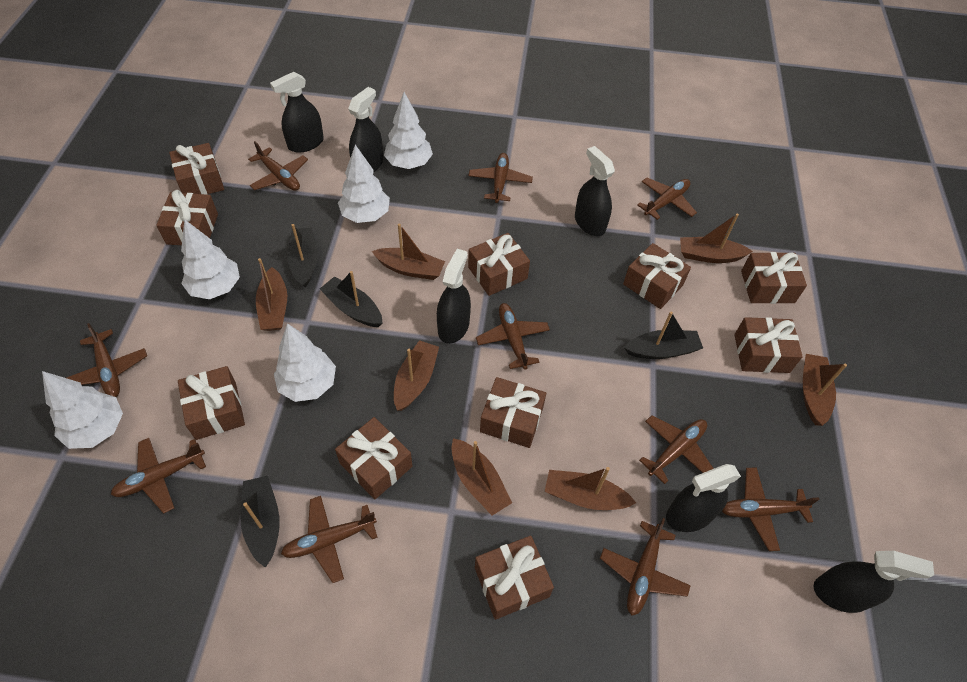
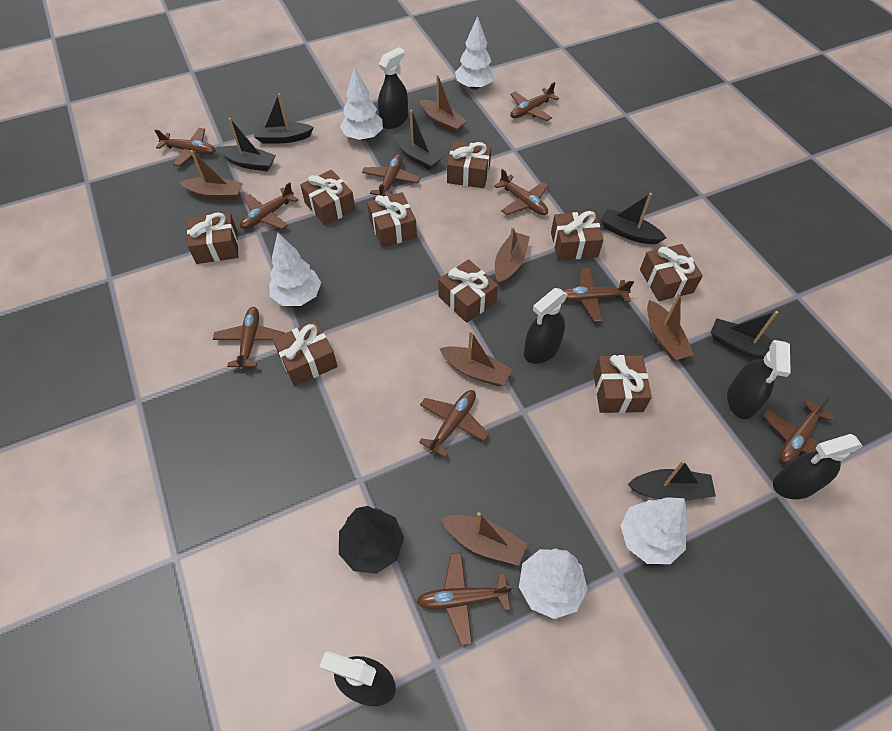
black boat: [240,476,280,568] [287,224,318,288] [320,271,383,327] [624,312,703,359] = 4 -> [217,118,276,171] [254,93,314,143] [395,110,443,170] [601,193,666,244] [628,460,716,501] [711,311,778,359] = 6
black spray bottle: [270,72,324,153] [348,87,383,173] [437,249,471,344] [575,146,615,236] [666,464,741,532] [813,551,934,613] = 6 -> [319,651,396,706] [378,47,408,129] [524,288,567,364] [727,340,791,419] [773,434,863,499] = 5
black tree: none = 0 -> [339,506,404,574] = 1
brown boat: [256,258,287,331] [372,224,445,280] [394,340,439,411] [451,438,512,516] [545,467,636,510] [680,214,753,263] [803,354,847,426] = 7 -> [179,150,243,200] [420,75,467,134] [439,330,513,386] [441,512,527,566] [495,227,530,285] [647,292,694,360] = 6
brown gift: [156,190,218,245] [169,143,224,195] [178,366,245,440] [335,417,412,499] [468,233,530,296] [475,536,554,620] [480,377,546,448] [623,243,691,309] [734,317,803,373] [741,252,807,304] = 10 -> [187,212,238,264] [273,321,338,386] [300,170,356,225] [367,192,417,248] [438,259,498,323] [447,141,491,188] [551,211,604,260] [593,355,652,413] [640,244,703,301] = 9

